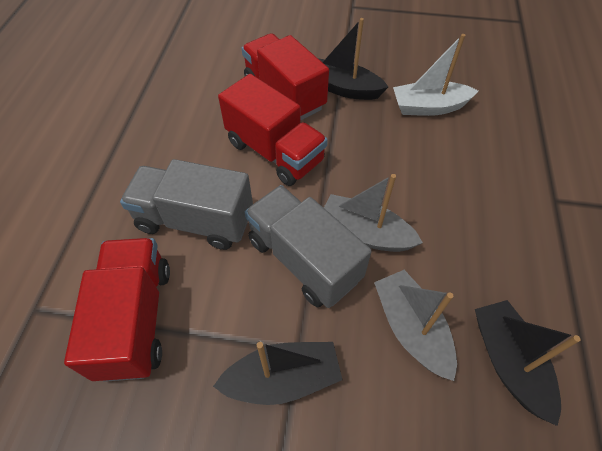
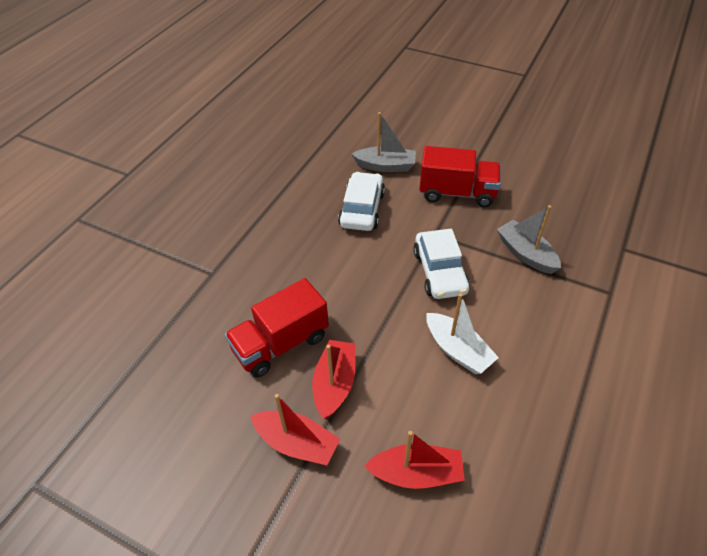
black boat: [213,342,342,405] [318,18,388,100] [475,300,581,426] = 3 -> none = 0
grey truck: [120,159,253,250] [245,185,371,308] = 2 -> none = 0
red boat: none = 0 -> [251,394,340,465] [312,340,355,419] [364,431,465,489] = 3
red truck: [64,238,170,382] [218,74,328,186] [242,33,329,121] = 3 -> [225,278,329,378] [419,146,501,207] = 2
white car: none = 0 -> [338,172,385,231] [413,229,470,299] = 2

